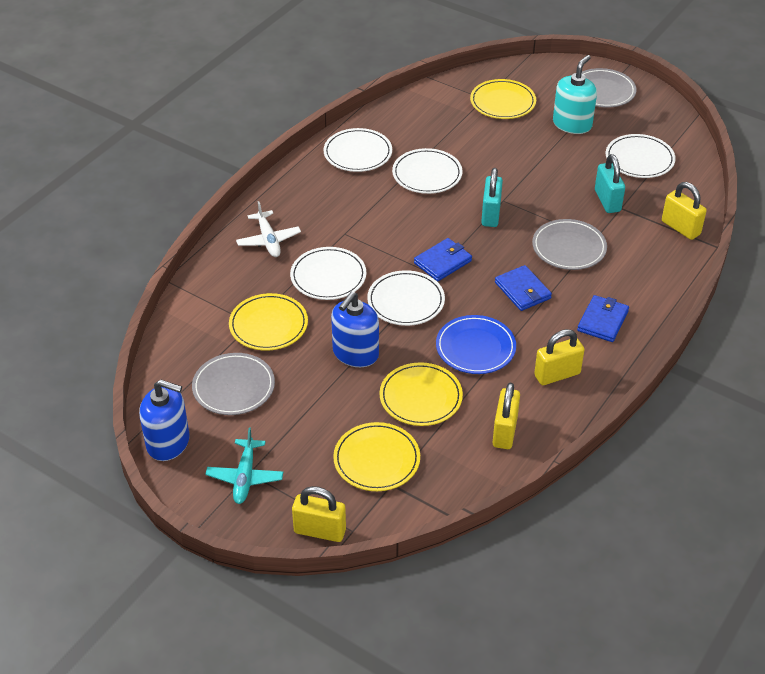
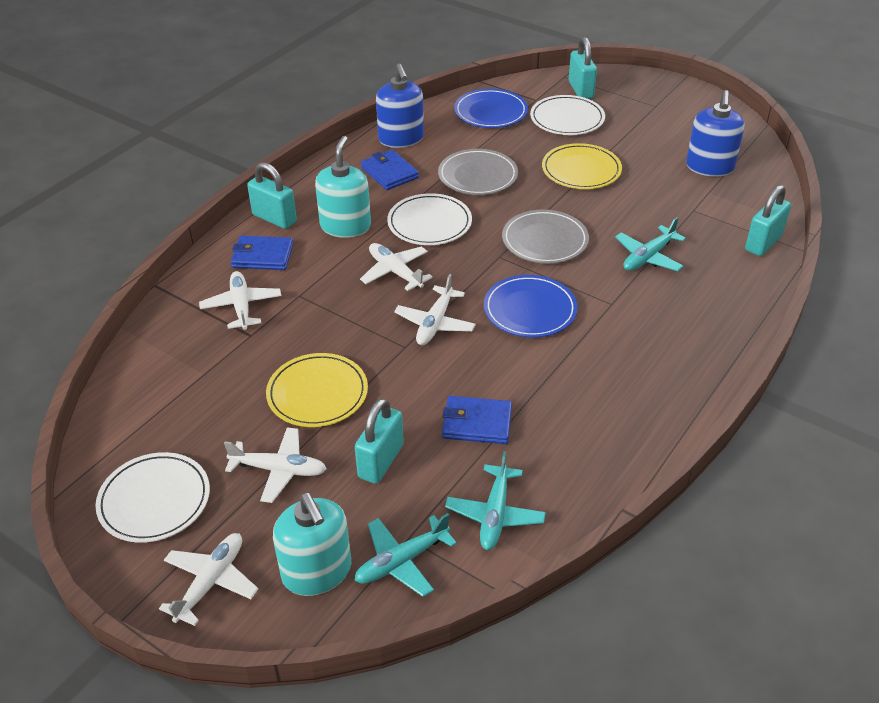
blue plate: [436,315,516,374] = 1 -> [454,89,528,128] [484,275,577,338] = 2
grey plate: [192,353,275,415] [532,219,607,270] [582,68,637,107] = 3 -> [438,149,518,195] [502,210,589,264] = 2
turquoise padlock: [481,168,503,227] [595,154,625,213] = 2 -> [247,162,297,229] [355,398,404,484] [569,37,597,99] [745,185,791,256] = 4
turquoise plane: [206,428,283,504] = 1 -> [354,513,457,597] [445,451,546,550] [615,217,686,271] = 3
turquoise soap dispenser: [553,55,597,134] = 1 -> [273,493,351,596] [315,136,371,238] = 2
white plane: [236,201,301,257] = 1 -> [159,533,258,626] [199,271,281,330] [224,427,327,503] [360,243,433,291] [394,274,476,345] = 5
white plate: [290,247,366,300] [323,128,392,172] [367,270,445,326] [392,148,462,194] [606,134,676,178] = 5 -> [95,452,210,543] [387,193,472,245] [530,95,605,135] = 3
yellow padlock: [292,486,346,542] [493,383,520,449] [534,329,585,385] [662,182,707,240] = 4 -> none = 0
yellow plate: [229,293,308,351] [333,422,420,491] [379,362,463,426] [470,79,536,119] = 4 -> [266,353,368,427] [542,143,622,189] = 2

